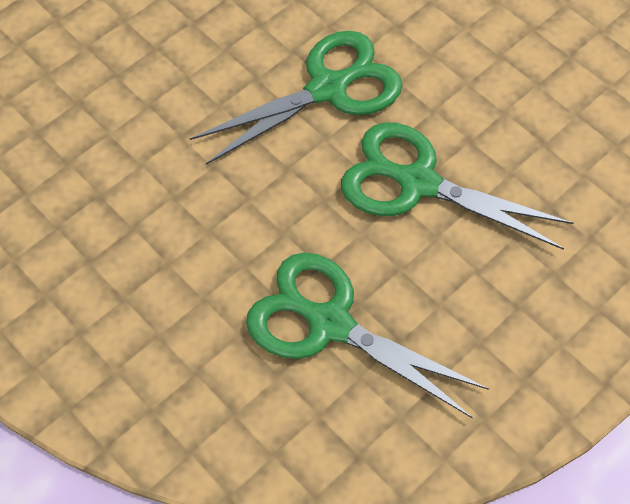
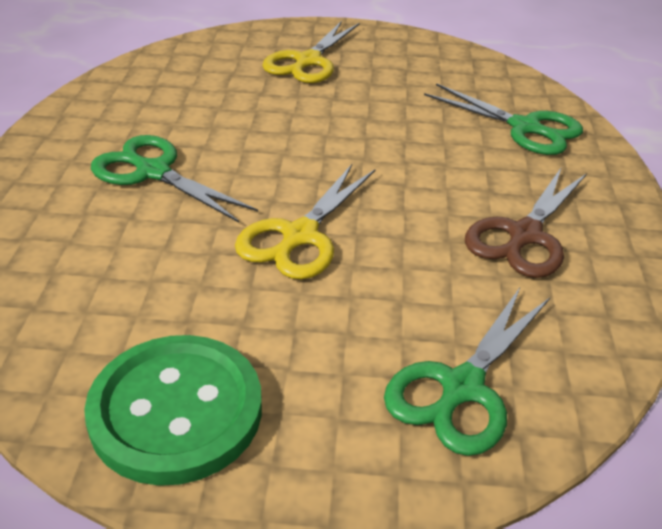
brown scissors: none = 0 -> [465,168,587,278] = 1
green button: none = 0 -> [84,335,262,486] = 1
yellow scissors: none = 0 -> [235,164,376,279] [262,21,359,83] = 2

